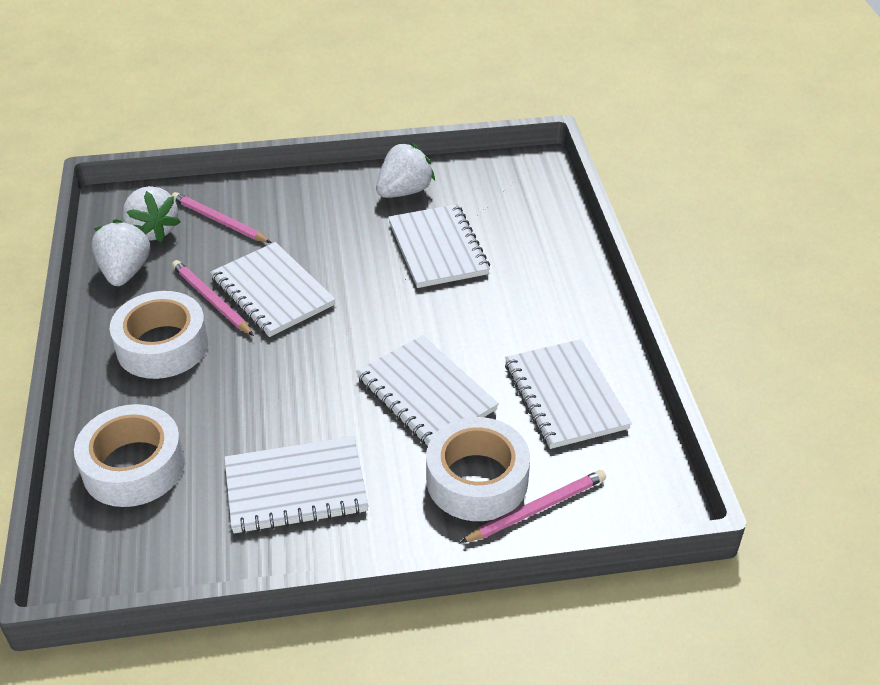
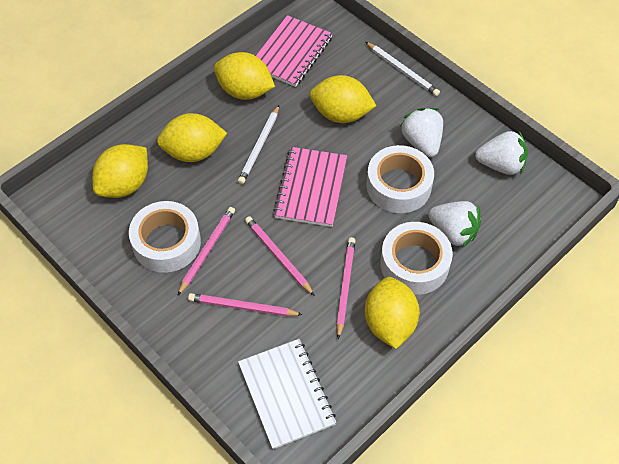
pink notebook: none = 0 -> [256,15,333,87] [273,147,347,227] = 2
pink pencil: [172,192,272,243] [172,260,254,336] [460,470,606,543] = 3 -> [177,207,235,296] [188,293,303,316] [245,216,315,296] [336,237,356,339] = 4
white notebook: [210,242,336,337] [224,436,369,534] [356,335,499,446] [388,204,490,288] [505,339,632,449] = 5 -> [238,339,336,449] = 1
white pencil: none = 0 -> [238,105,279,184] [366,42,440,96] = 2
yellow lemon: none = 0 -> [92,144,148,198] [157,113,227,162] [214,52,275,100] [310,75,376,123] [365,277,420,349] = 5

